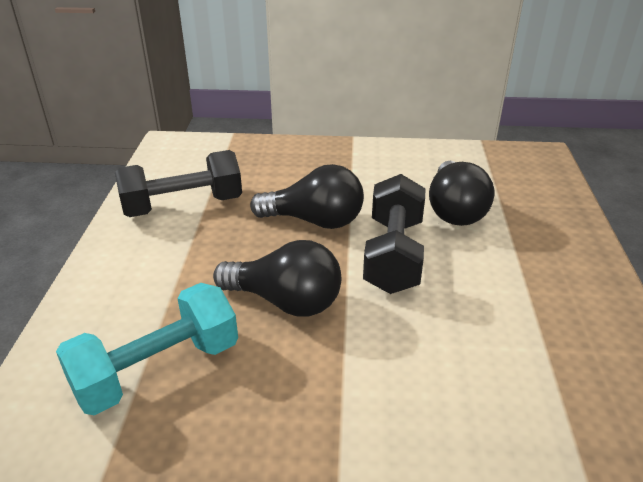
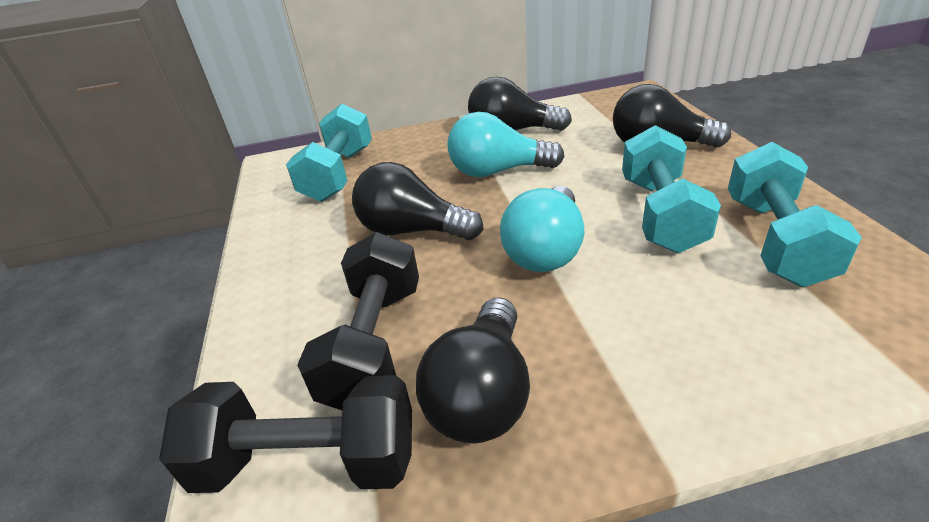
black light bulb: [213,240,341,317] [250,164,364,229] [429,161,494,226] = 3 -> [352,162,484,240] [416,297,530,444] [468,77,572,131] [613,84,731,148] = 4
turquoise dumbbell: [56,283,238,415] = 1 -> [286,104,372,202] [622,125,721,253] [728,142,862,287] = 3
turquoise light bulb: none = 0 -> [448,112,565,177] [500,186,584,272] = 2

